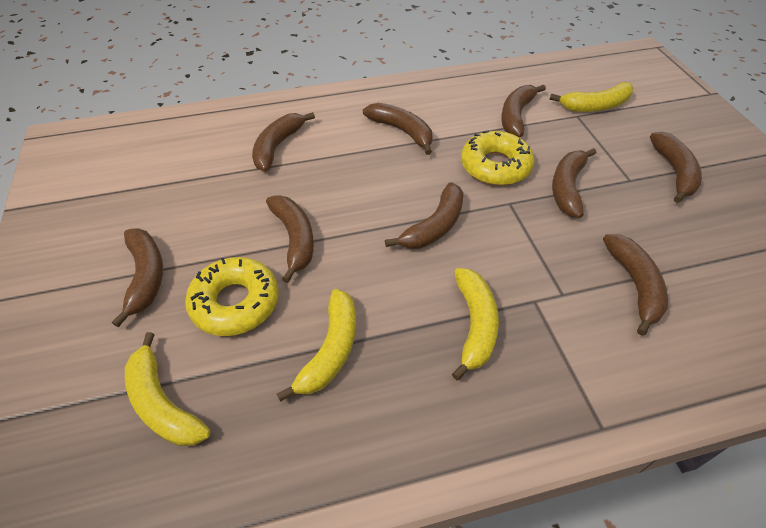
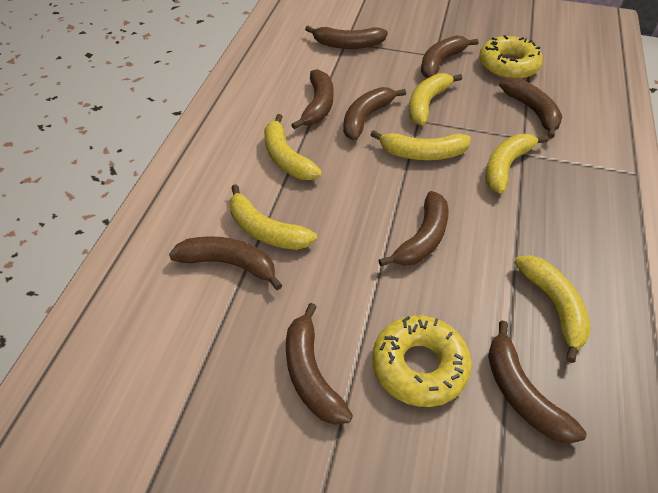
yellow banana: [125,332,211,446] [277,289,356,402] [452,268,499,381] [549,82,633,112] = 4 -> [230,184,317,250] [264,114,322,180] [370,130,471,160] [409,73,462,126] [485,134,548,194] [514,255,591,363] = 6

